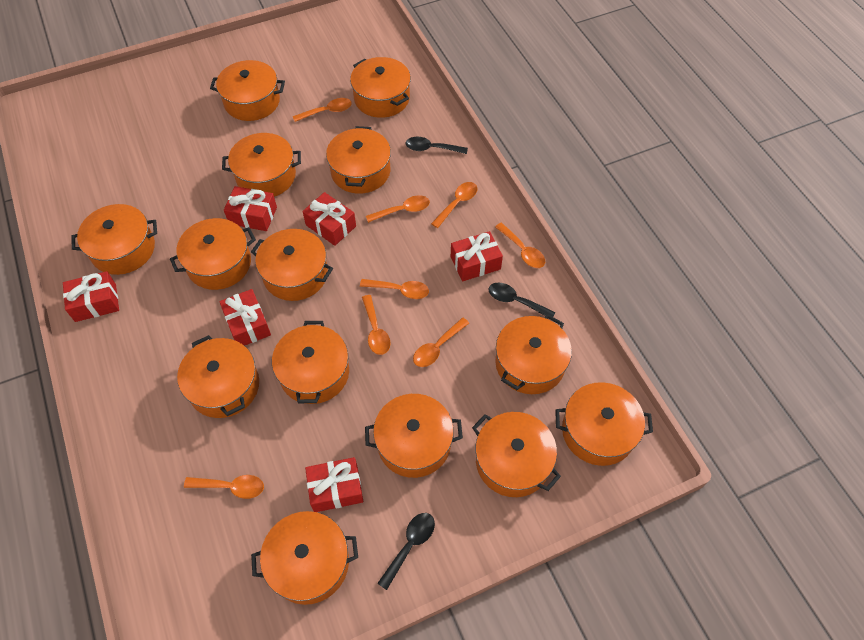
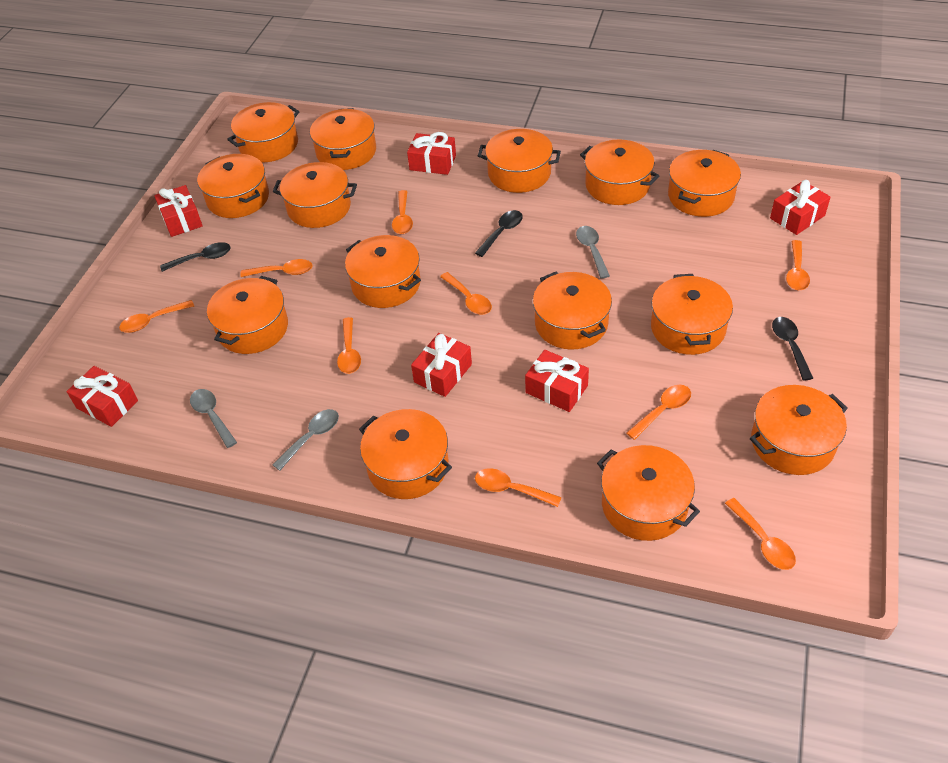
grey spoon: none = 0 -> [190,389,237,448] [273,409,339,471] [576,226,610,279] = 3
orange spoon: [184,475,264,499] [293,98,352,122] [360,279,429,299] [362,295,390,355] [366,195,430,223] [413,318,469,367] [431,182,477,228] [495,223,545,268] = 8 -> [119,300,194,333] [240,259,312,277] [337,317,361,374] [392,190,413,234] [440,272,492,315] [475,468,562,507] [626,385,691,440] [725,498,796,570] [786,240,810,290] = 9

